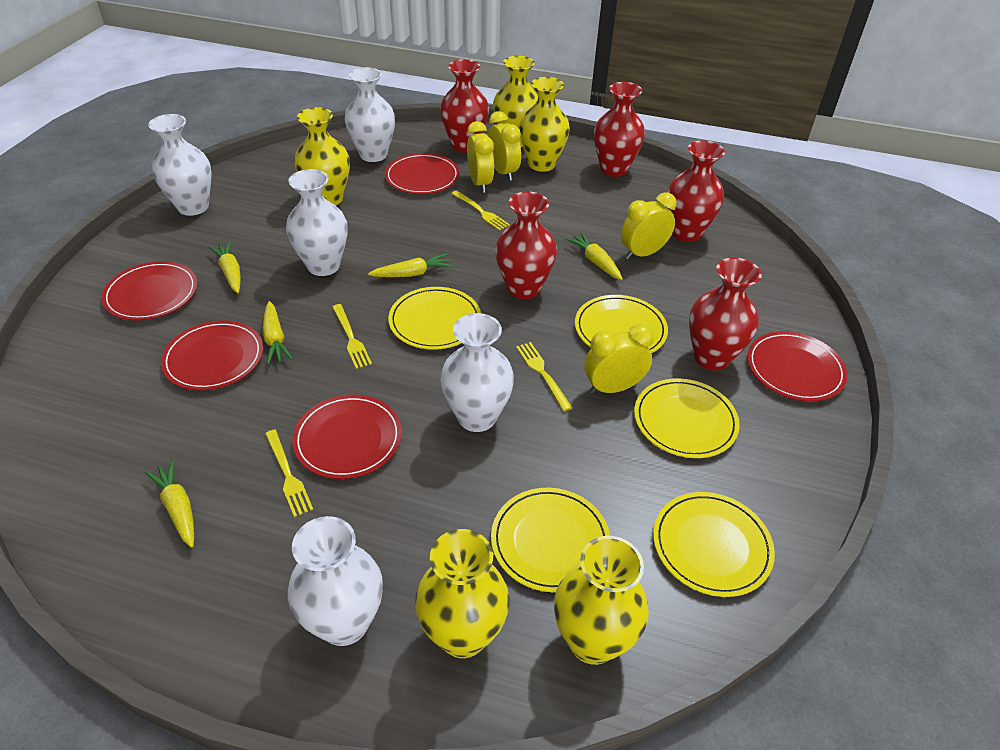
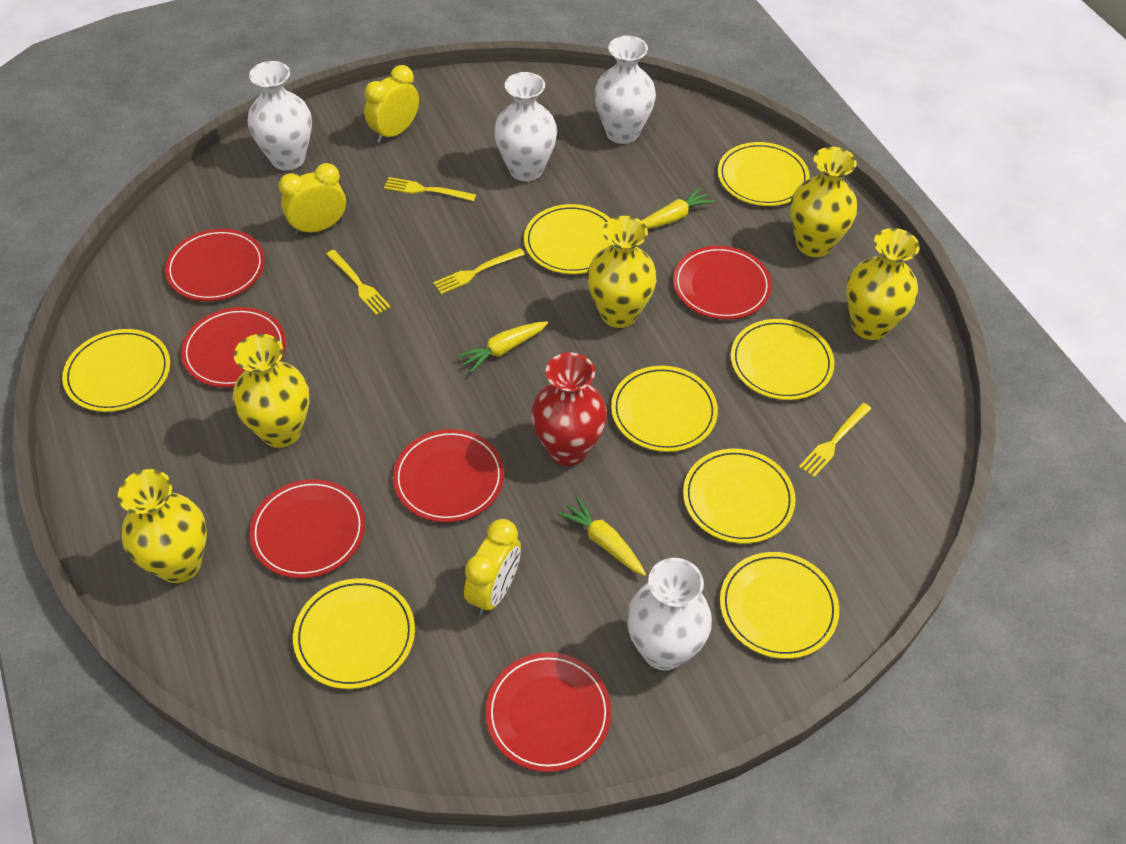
red plate: [101,261,197,321] [161,320,263,390] [292,394,402,479] [385,153,460,194] [747,331,848,401] = 5 -> [165,229,265,301] [181,307,286,388] [249,479,365,578] [393,429,504,522] [485,652,612,772] [673,246,772,320] = 6
red vase: [440,59,489,152] [495,191,557,299] [594,82,645,177] [667,140,725,242] [689,258,762,371] = 5 -> [531,353,607,466] = 1
white vase: [148,114,212,216] [286,169,348,276] [288,516,383,646] [344,67,395,162] [440,313,514,432] = 5 -> [247,61,312,170] [494,72,557,181] [594,36,656,144] [627,558,712,670] = 4
yellow carrot: [144,459,194,548] [209,241,241,293] [263,301,293,365] [368,253,453,277] [565,232,623,280] = 5 -> [458,321,548,373] [558,497,646,576] [641,188,714,229] = 3
yellow clock: [467,121,494,193] [488,111,521,181] [584,324,654,394] [621,192,677,259] = 4 -> [279,163,346,235] [364,65,419,143] [464,519,521,615] = 3
yellow plate: [388,287,481,350] [491,488,610,592] [575,295,668,354] [634,378,740,458] [653,492,775,597] = 5 -> [62,329,170,412] [293,578,415,689] [524,204,611,274] [611,366,718,452] [683,449,796,544] [718,142,810,206] [720,552,839,659] [731,319,835,400] = 8

